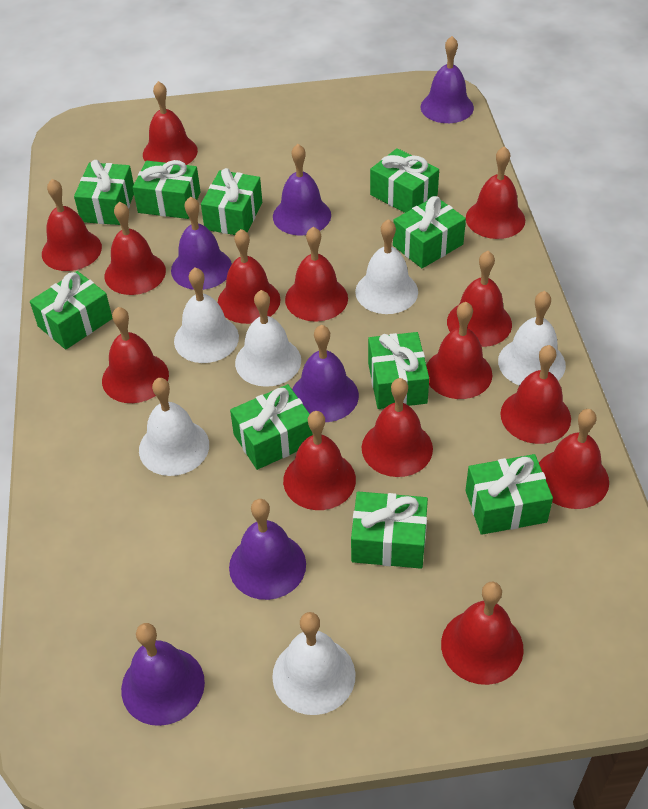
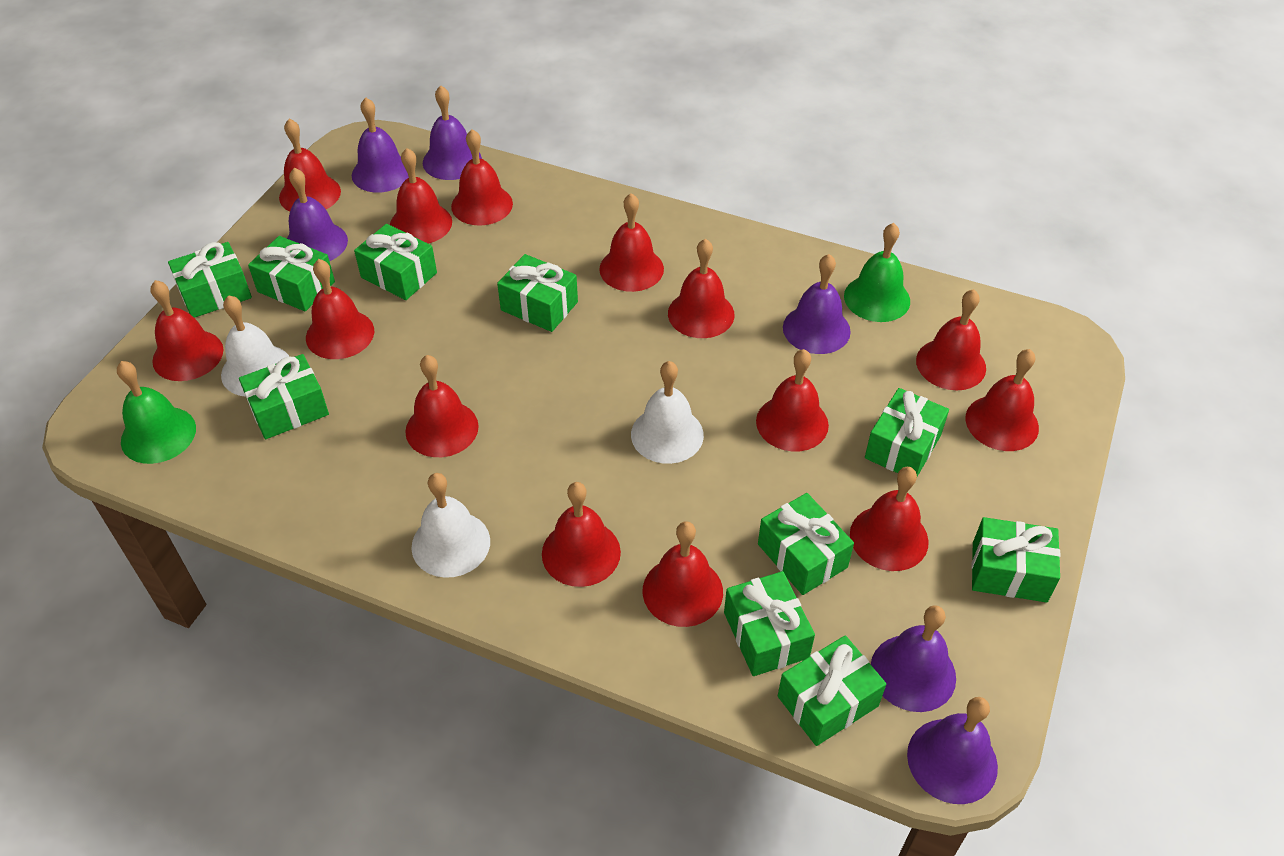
green bell: none = 0 -> [117,361,196,464] [844,223,910,322] = 2
white bell: [139,378,209,476] [174,268,239,363] [235,290,301,387] [272,612,356,715] [355,219,418,314] [498,291,566,386] = 6 -> [221,295,290,396] [411,473,490,578] [631,361,704,464] = 3

